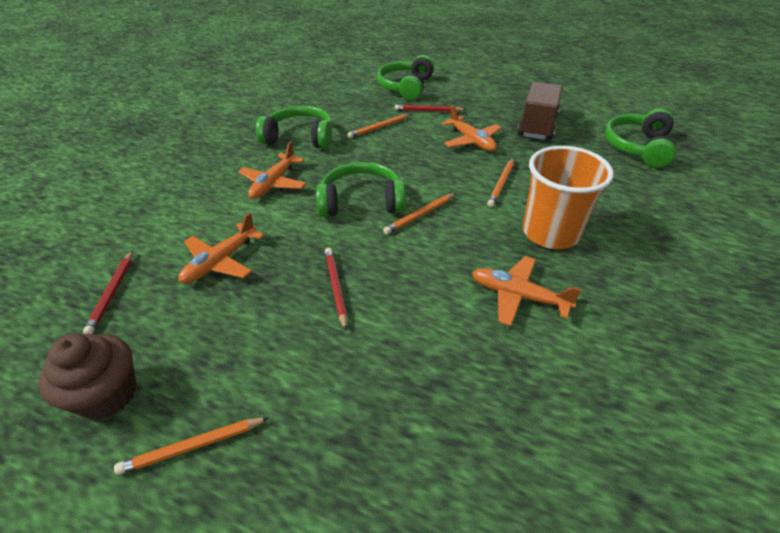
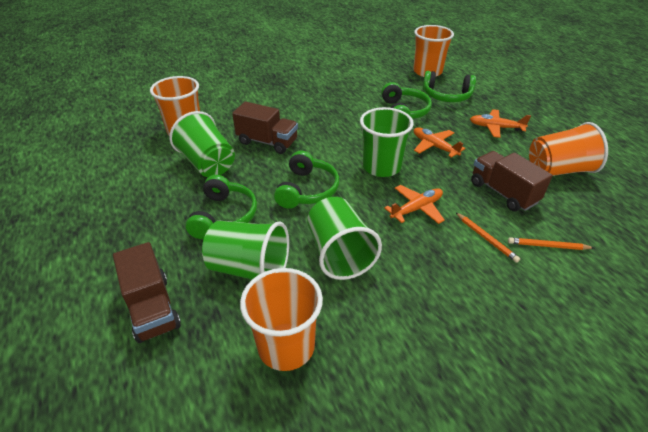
brown cupcake: [38,333,137,420] = 1 -> none = 0
brown truck: [517,82,563,140] = 1 -> [113,242,181,343] [232,102,298,154] [471,151,553,212] = 3
green cup: none = 0 -> [169,111,235,177] [202,221,289,280] [307,197,382,280] [360,107,414,177] = 4
orange cup: [523,146,614,249] = 1 -> [150,76,200,135] [240,268,323,371] [413,25,454,77] [529,122,608,176] = 4
orange pencil: [114,417,269,475] [347,114,411,138] [383,193,456,234] [487,158,514,207] = 4 -> [455,212,520,263] [508,237,594,250] = 2
orange plane: [178,213,264,284] [238,141,307,199] [442,106,501,151] [472,256,582,326] = 4 -> [384,185,445,224] [414,127,465,158] [470,109,531,138] = 3
red pencil: [83,250,133,334] [325,248,347,330] [395,105,466,112] = 3 -> none = 0

